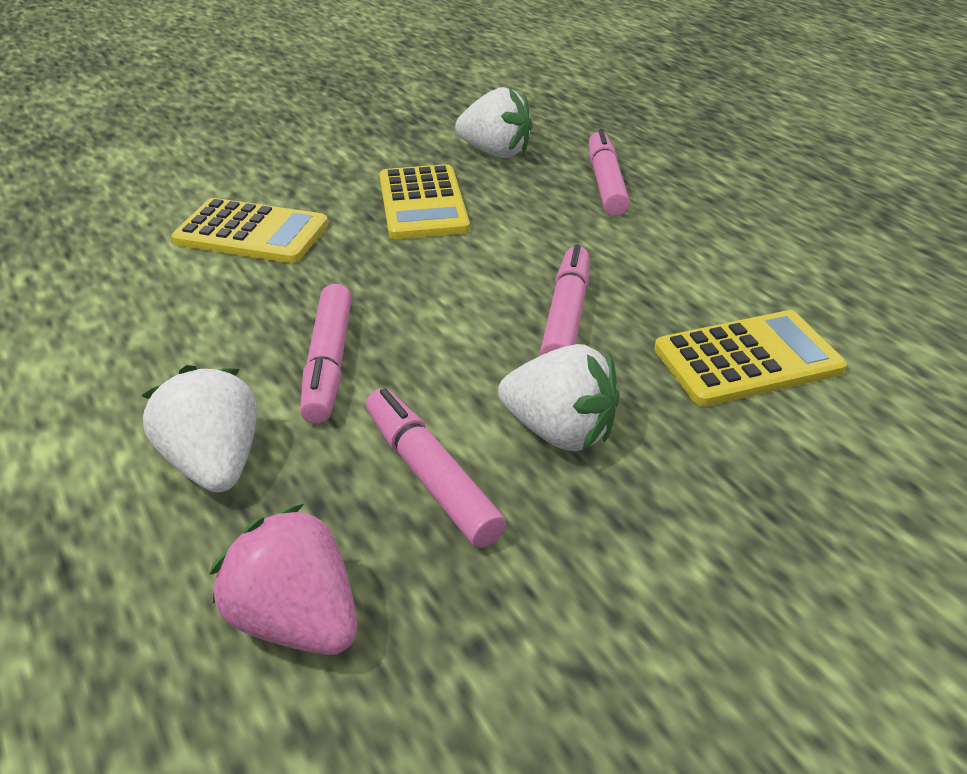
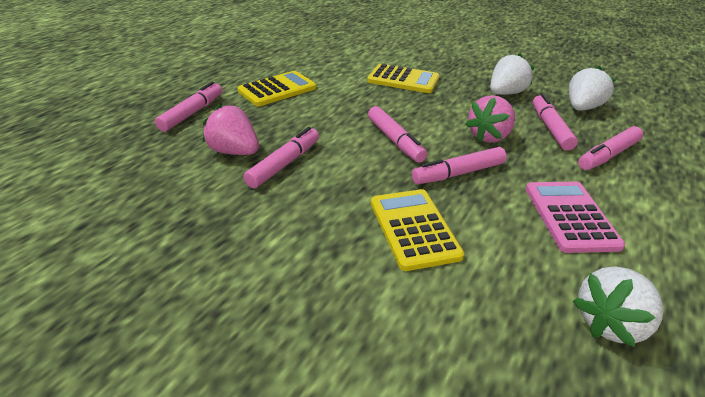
pink calculator: none = 0 -> [525,181,625,253] = 1
pink marker: [300,284,352,424] [366,388,506,548] [540,244,590,355] [589,129,630,216] = 4 -> [155,82,222,132] [244,127,319,188] [368,106,427,163] [412,147,507,184] [533,94,578,151] [578,126,643,170] = 6
pink strawberry: [210,504,358,655] = 1 -> [203,104,259,155] [465,95,515,143] = 2

